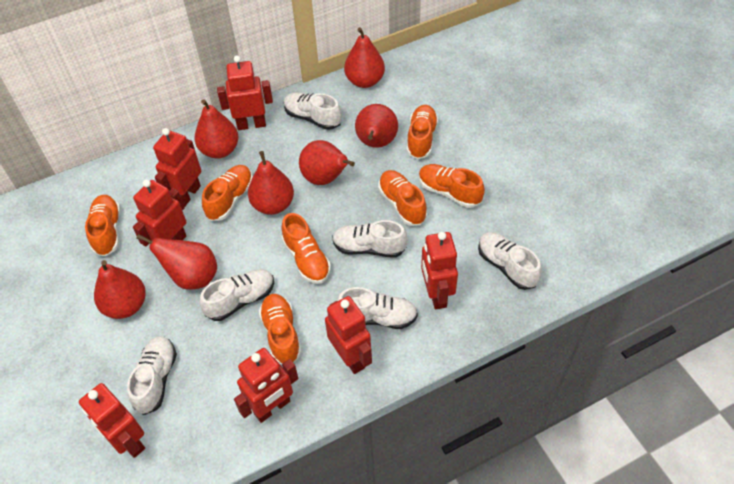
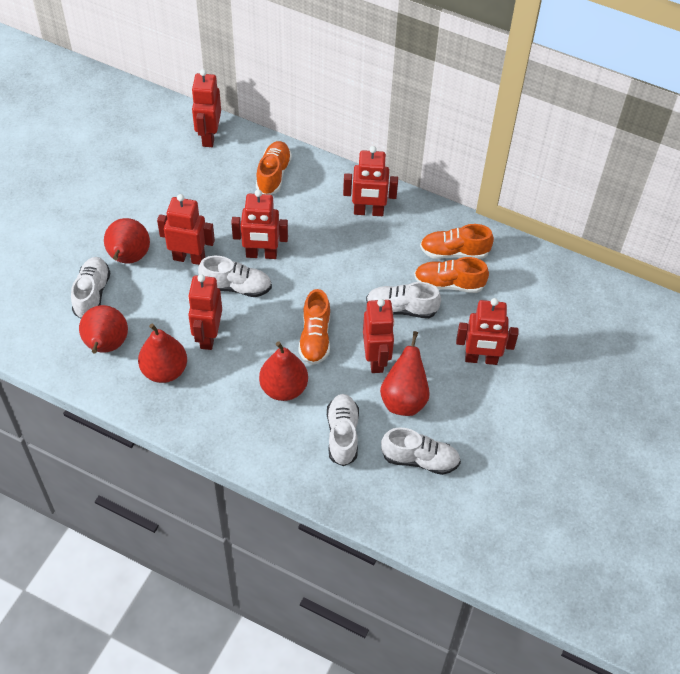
orange shoe: [85,195,120,256] [202,165,252,221] [259,294,301,364] [281,213,331,284] [378,170,427,226] [407,105,438,159] [419,164,485,208] = 7 -> [256,141,292,195] [298,289,330,365] [414,257,489,293] [420,224,494,259] = 4
red pear: [94,260,146,319] [137,234,217,290] [195,99,238,158] [248,151,294,215] [299,140,355,185] [344,27,385,88] [355,104,398,148] = 7 -> [79,305,128,354] [104,218,150,264] [138,323,187,383] [259,341,308,401] [380,331,430,416] = 5
white shoe: [127,336,177,415] [199,269,274,321] [284,92,342,130] [332,220,408,258] [337,287,418,329] [478,232,542,290] = 6 -> [71,257,111,318] [198,256,272,297] [327,394,359,466] [366,282,441,318] [381,428,461,475] = 5

